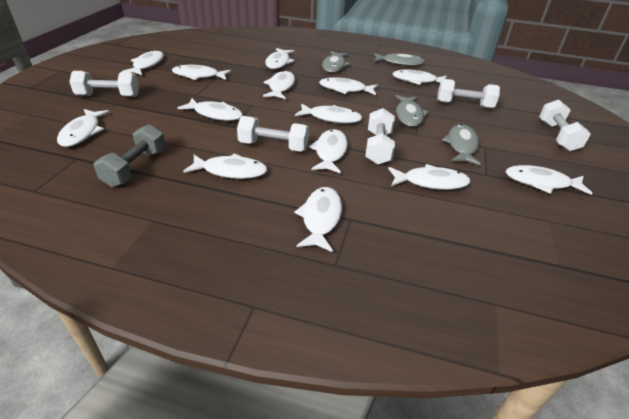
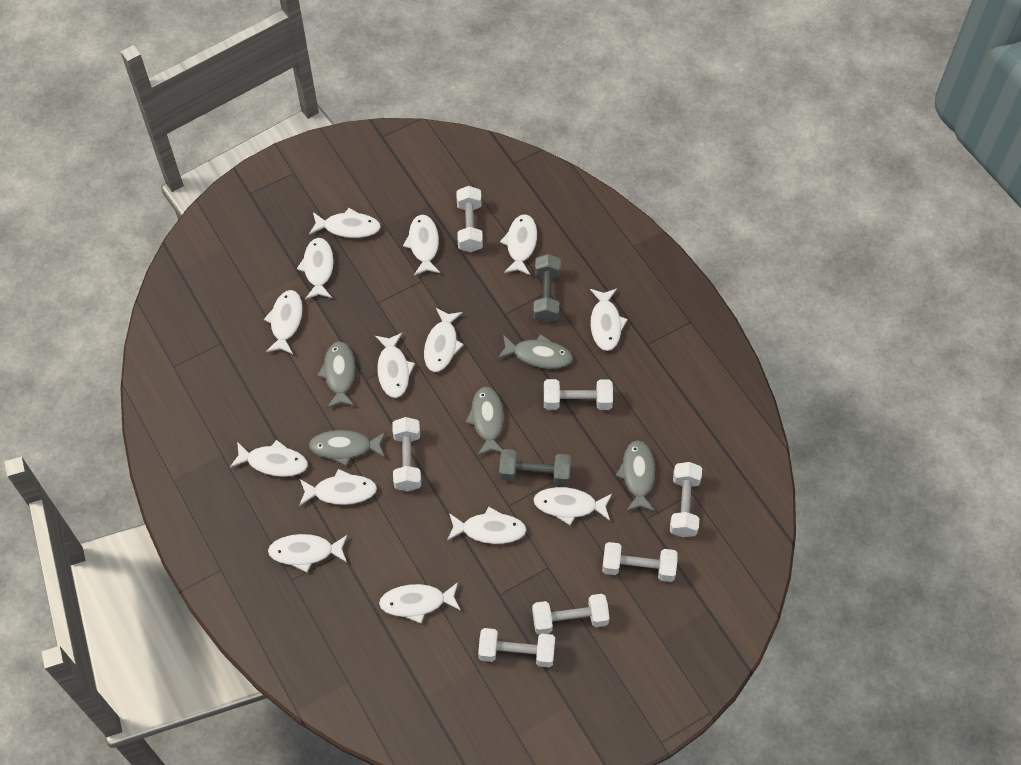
grey dumbbell: [94,124,166,187] = 1 -> [499,449,571,486] [533,254,561,323] = 2
grey fish: [322,51,351,72] [373,53,425,65] [395,95,429,127] [442,124,481,165] = 4 -> [309,430,386,466] [317,341,355,408] [465,387,504,456] [497,334,573,369] [616,440,655,511] = 5
white dumbbell: [69,71,139,97] [237,116,309,152] [365,108,395,165] [437,79,500,108] [539,99,591,151] = 5 -> [392,417,421,491] [456,186,483,252] [478,628,555,668] [532,594,610,635] [544,379,613,410] [602,542,678,582] [670,462,702,537] = 7

